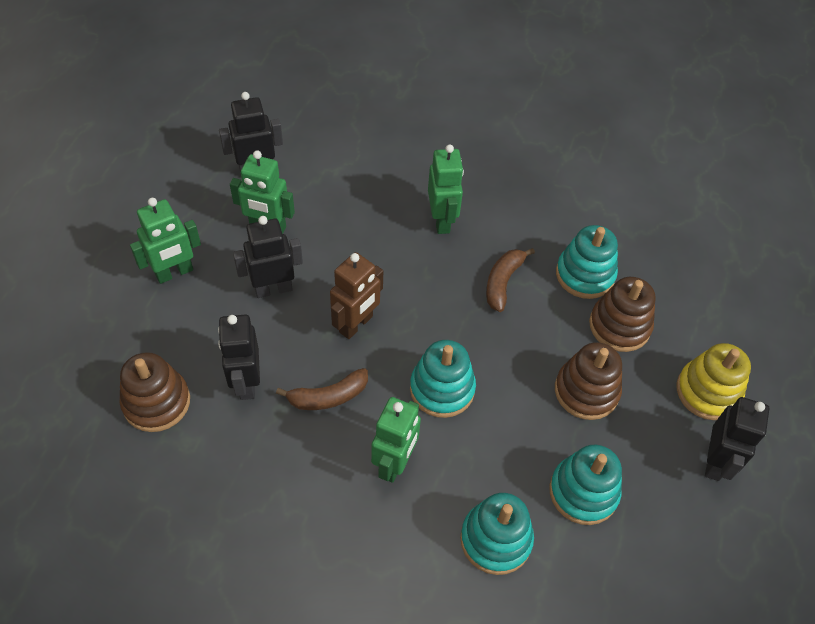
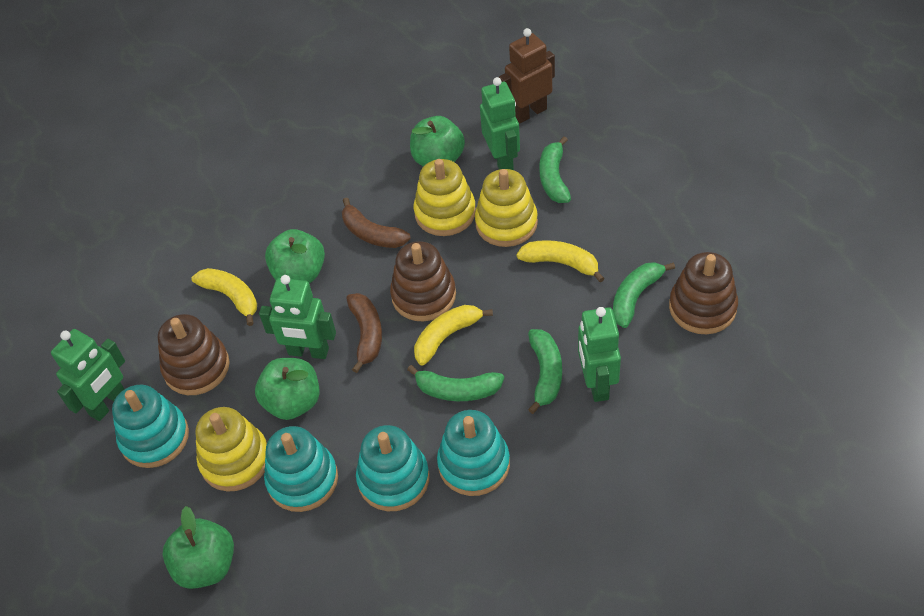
black robot: [218,315,260,400] [219,92,283,174] [233,216,303,298] [705,397,769,481] = 4 -> none = 0
green apple: none = 0 -> [163,506,234,589] [255,358,320,420] [265,229,325,283] [410,116,465,167] = 4
green banana: none = 0 -> [407,365,504,401] [528,329,562,414] [539,136,571,203] [613,262,675,328] = 4
yellow banana: none = 0 -> [191,268,257,326] [414,305,493,366] [517,240,605,283] = 3
yellow stacking toy: [677,343,751,420] = 1 -> [195,407,267,492] [414,159,476,236] [475,169,538,247] = 3

